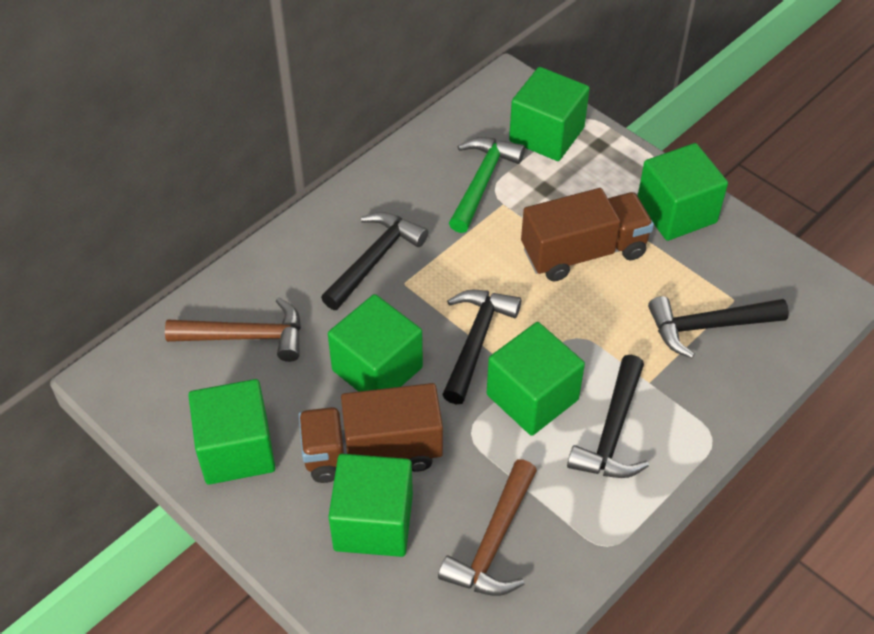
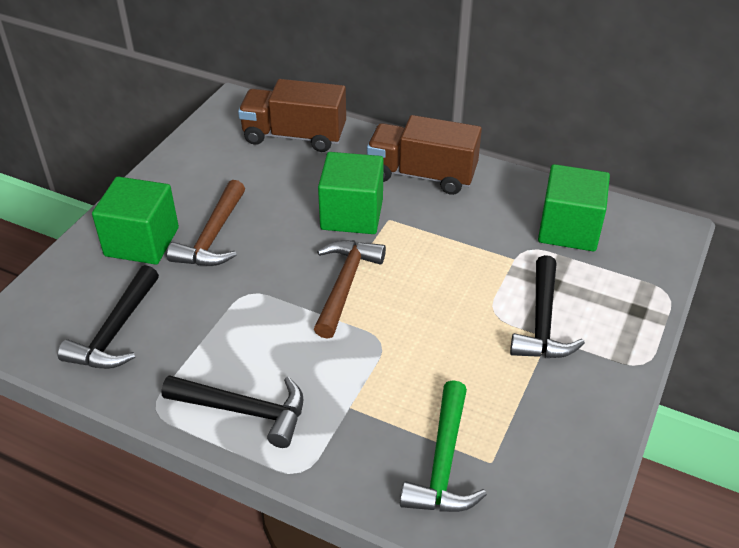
black hammer: [321,212,428,310] [442,290,521,405] [567,355,649,478] [648,296,789,358] = 4 -> [58,265,159,369] [162,375,304,448] [510,255,585,358] = 3
green cube: [188,379,275,485] [328,294,423,392] [328,454,413,557] [487,322,585,436] [509,67,590,161] [638,143,728,241] = 6 -> [92,177,179,265] [318,152,384,234] [538,164,610,251] = 3

